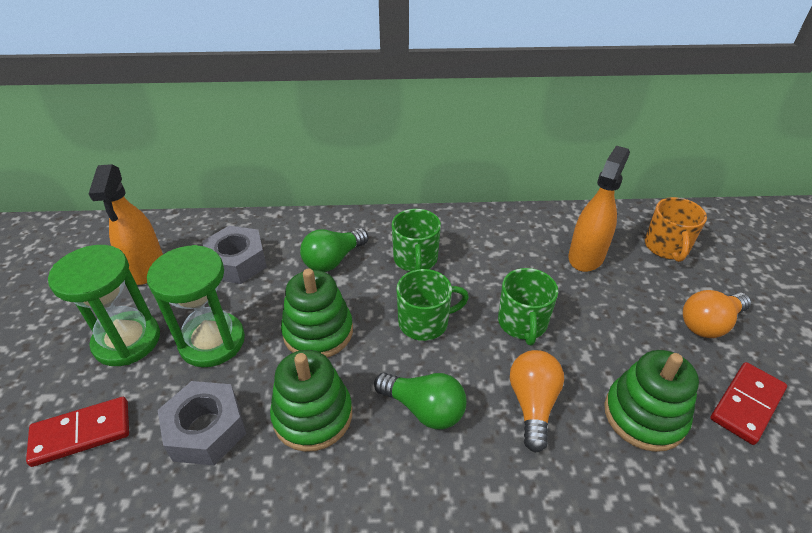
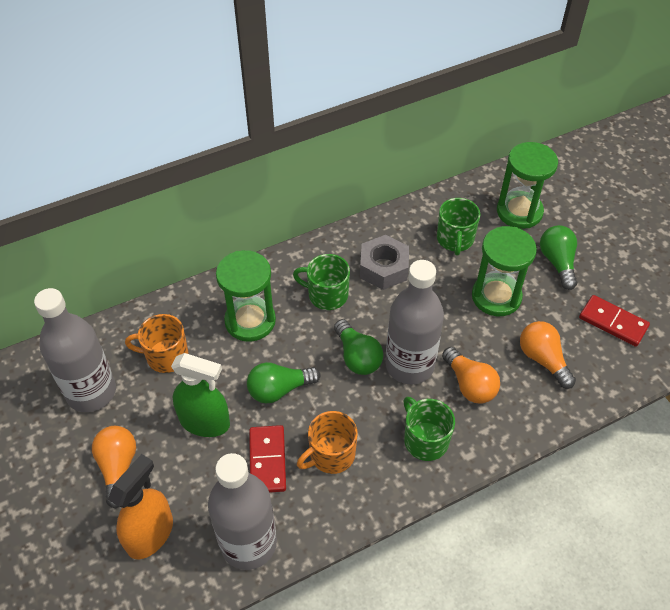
green hourglass: [48,245,160,366] [147,245,245,367] = 2 -> [216,250,276,342] [472,226,537,316] [497,142,558,229] = 3
green light bulb: [300,228,368,272] [374,372,467,430] = 2 -> [247,362,320,403] [334,319,384,375] [540,225,577,290] = 3
green spray bottle: none = 0 -> [171,353,230,437] = 1
green stacking toy: [270,350,352,452] [281,268,353,358] [604,350,699,452] = 3 -> none = 0
grey bottle: none = 0 -> [34,288,116,412] [208,453,277,570] [385,260,444,385] = 3
grey nut: [158,381,246,465] [203,226,267,284] = 2 -> [360,235,409,290] = 1
orange light bulb: [510,350,564,453] [683,290,751,338] = 2 -> [92,426,136,509] [442,347,500,404] [520,321,576,389] = 3
orange mug: [645,197,707,262] = 1 -> [125,314,188,373] [297,411,358,474] = 2
orange spray bottle: [89,164,163,285] [568,146,630,272] = 2 -> [108,454,173,559] = 1

